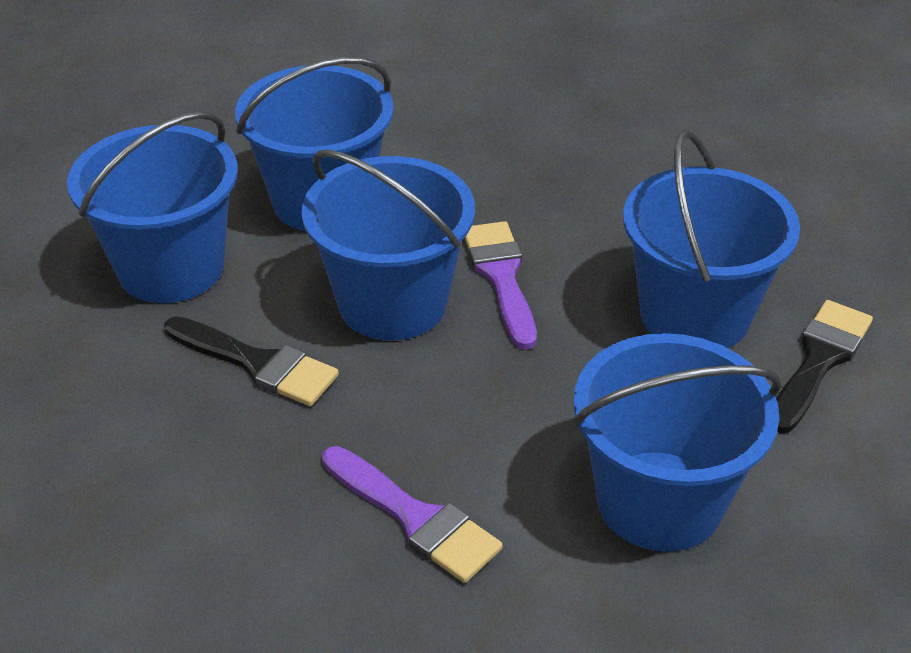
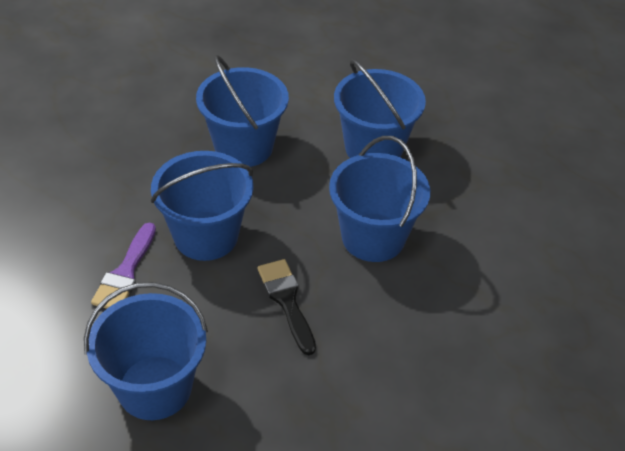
black brush: [164,316,339,406] [776,300,873,433] = 2 -> [258,259,316,355] = 1
purple brush: [322,446,503,583] [465,221,537,350] = 2 -> [91,223,156,309] = 1

